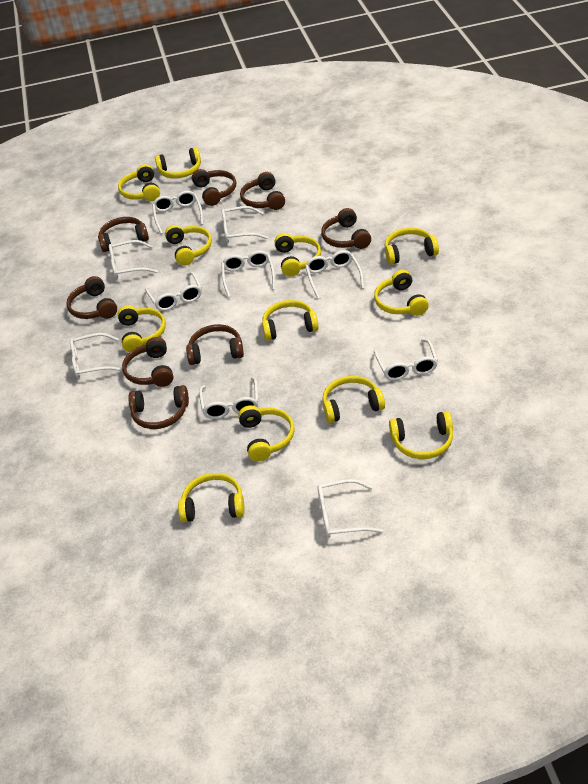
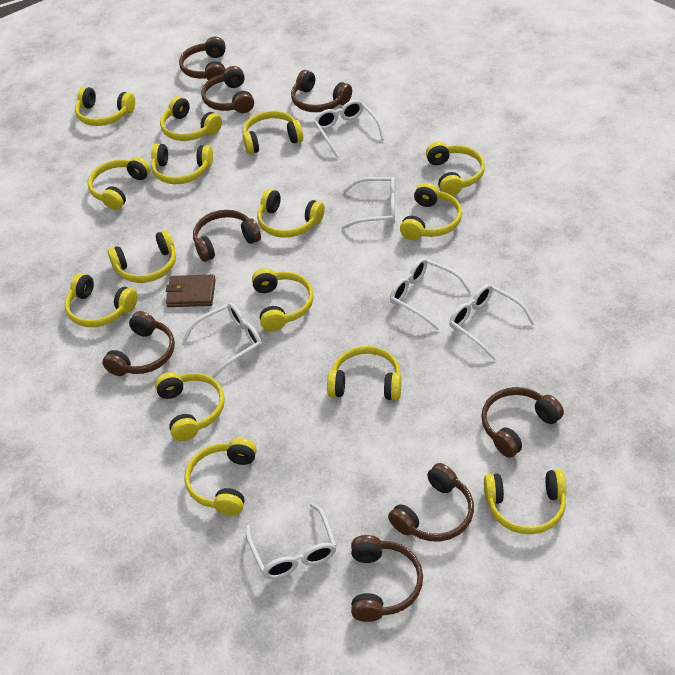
brown wallet: none = 0 -> [166,275,216,307] = 1
white glasses: [70,333,122,378] [109,240,158,279] [145,272,202,311] [152,191,203,234] [199,377,258,419] [221,206,268,242] [221,250,275,298] [305,250,364,299] [317,479,383,538] [374,339,438,381] = 10 -> [182,303,262,378] [246,503,337,579] [314,100,385,157] [341,177,395,229] [390,258,472,330] [449,284,535,360] = 6
yellow headphones: [118,164,160,201] [118,305,166,352] [155,147,201,178] [165,225,212,266] [178,473,245,522] [238,405,295,462] [262,300,319,341] [274,233,321,277] [322,376,385,423] [374,270,429,316] [385,228,439,265] [389,411,453,459] = 12 -> [65,273,137,327] [75,87,135,126] [88,157,151,210] [108,230,176,283] [151,144,213,184] [155,372,225,441] [160,96,222,141] [184,438,257,516] [242,111,303,154] [252,268,314,331] [257,189,325,238] [327,346,402,400] [400,183,462,240] [426,142,485,196] [484,470,567,534] = 15

